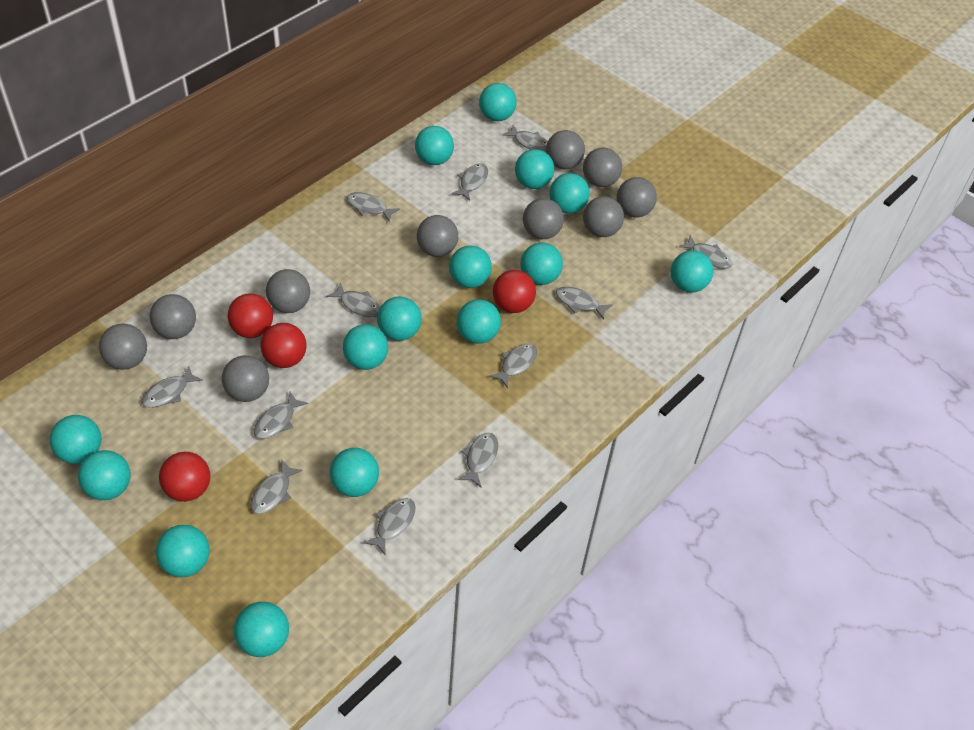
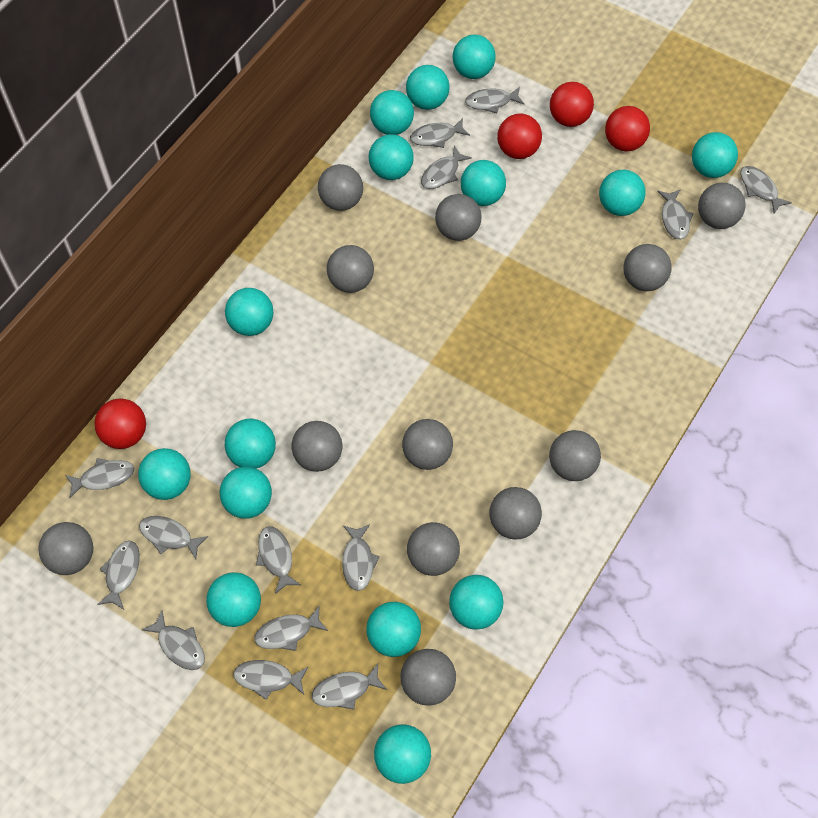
grey ball: [99,324,147,370] [150,294,196,339] [222,355,269,402] [266,269,310,313] [417,215,458,257] [523,198,564,239] [546,130,585,170] [583,147,622,187] [583,196,624,237] [617,177,657,217] = 10 -> [38,522,93,575] [291,421,342,472] [318,164,363,211] [327,245,374,293] [401,649,456,705] [402,419,453,470] [407,522,460,576] [435,194,482,241] [489,487,542,540] [549,430,601,481] [623,244,672,291] [698,183,746,229] = 12
grey fish: [142,366,203,408] [250,460,303,514] [254,392,308,439] [326,283,380,318] [347,192,400,222] [363,498,416,555] [451,163,488,201] [458,433,498,487] [489,344,537,388] [502,125,548,152] [556,287,613,320] [679,235,732,269] = 12 -> [65,458,134,498] [97,541,140,609] [139,516,209,559] [142,610,205,670] [233,660,308,700] [254,606,328,651] [256,526,301,594] [312,664,387,710] [342,524,380,591] [410,118,470,148] [421,146,472,189] [465,87,524,113] [657,189,694,240] [740,166,792,213] = 14

